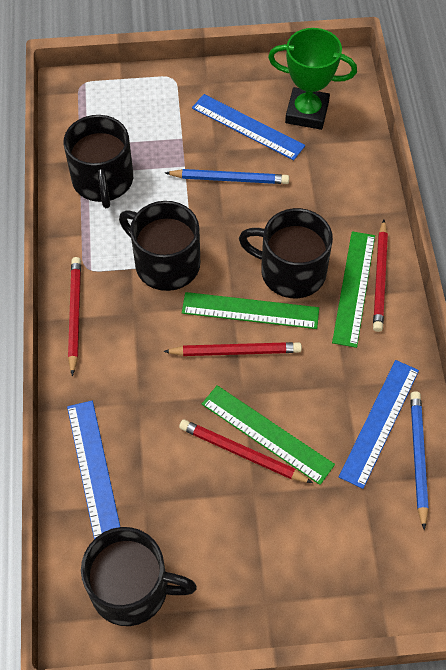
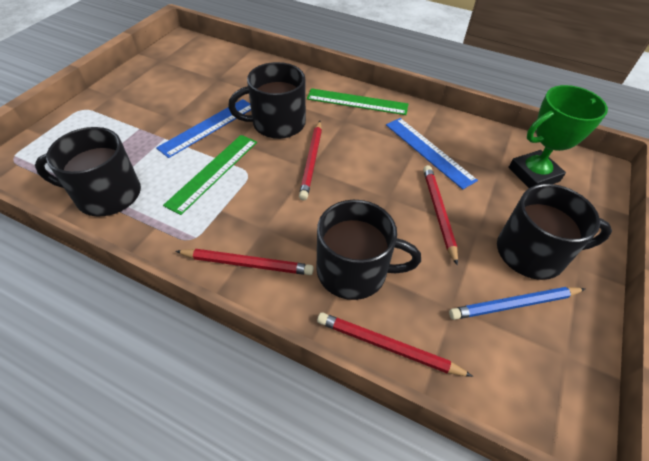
blue pencil: [165,169,289,184] [410,391,428,530] = 2 -> [449,287,585,320] = 1
blue ruler: [67,401,120,539] [192,94,305,160] [339,360,419,489] = 3 -> [156,99,251,158] [386,118,478,190] = 2
green ruler: [182,292,319,329] [202,385,335,485] [332,231,375,348] = 3 -> [163,135,257,215] [307,88,408,115] = 2

